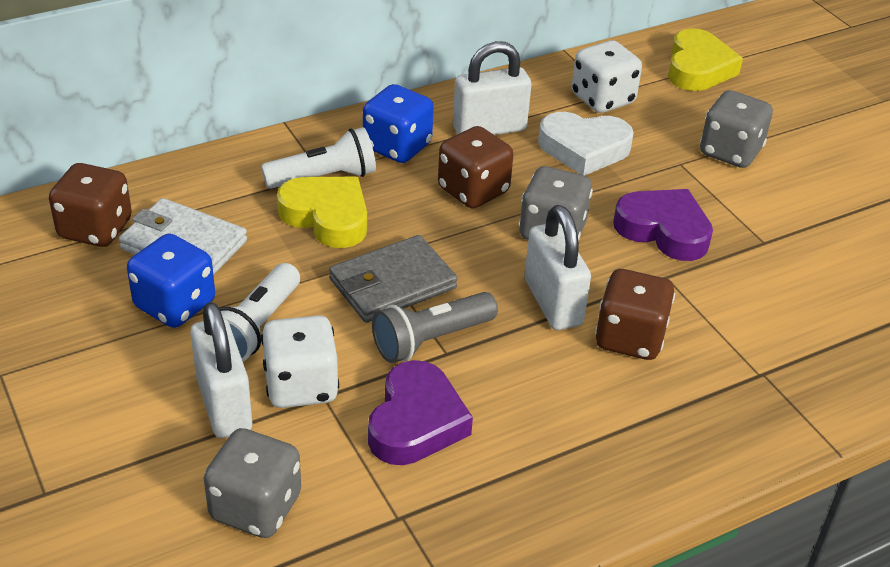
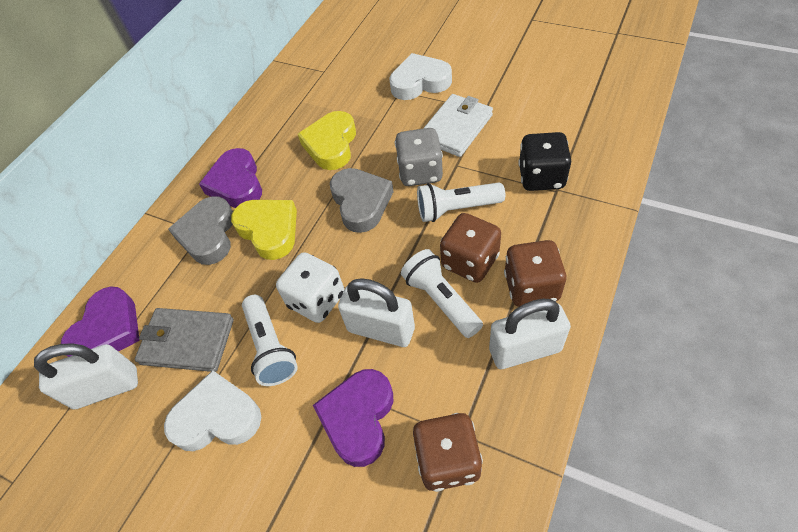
black dice: none = 0 -> [518,132,571,191] = 1
blue dice: [127,233,215,328] [363,84,434,163] = 2 -> none = 0
grey dice: [204,428,301,538] [519,166,593,241] [700,90,773,168] = 3 -> [395,128,443,186] = 1
grey flashlight: [372,292,498,363] = 1 -> none = 0
grey heart: none = 0 -> [168,196,233,265] [330,168,394,233] = 2
purple heart: [368,360,473,465] [613,189,713,261] = 2 -> [61,287,140,357] [199,148,262,208] [313,369,393,467] = 3
white dice: [261,315,339,408] [572,40,642,113] = 2 -> [276,252,344,323] = 1
white flashlight: [219,263,300,361] [261,127,376,189] = 2 -> [242,295,298,386] [401,249,483,338] [417,183,505,222] = 3
white heart: [538,112,634,176] = 1 -> [164,370,261,451] [389,53,452,100] = 2

